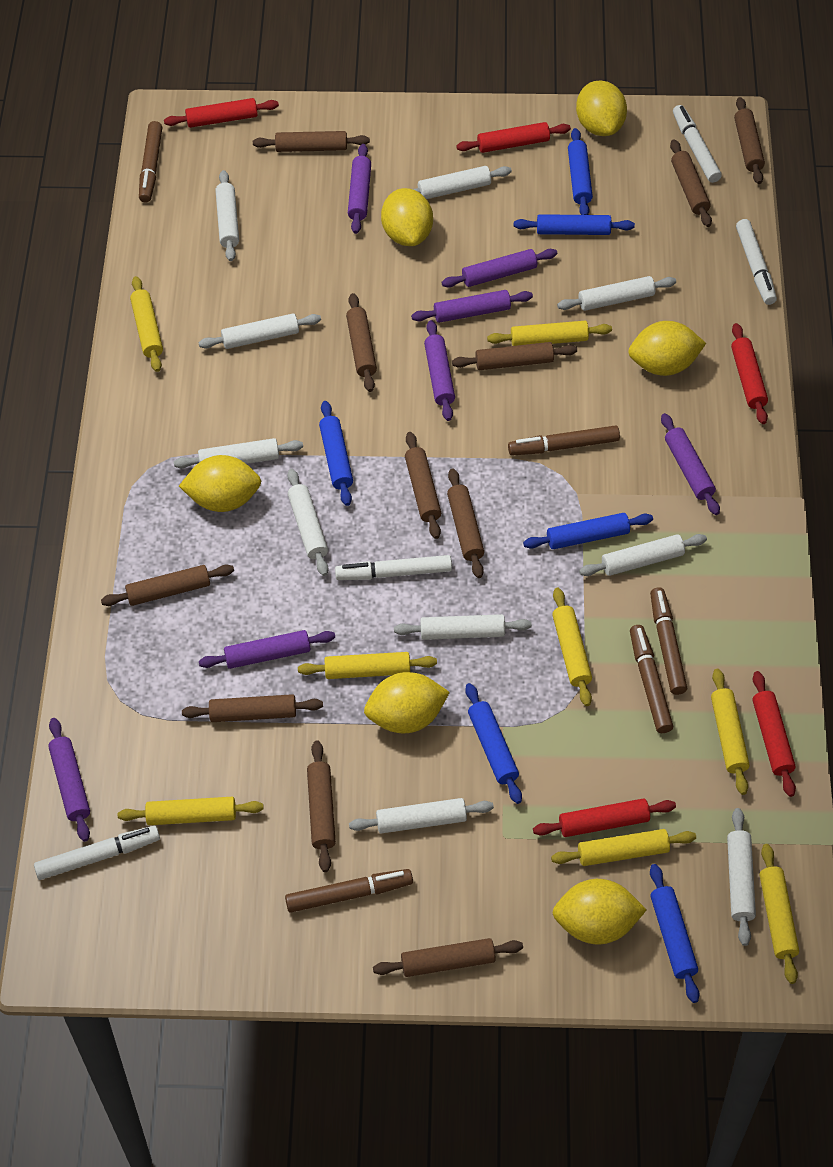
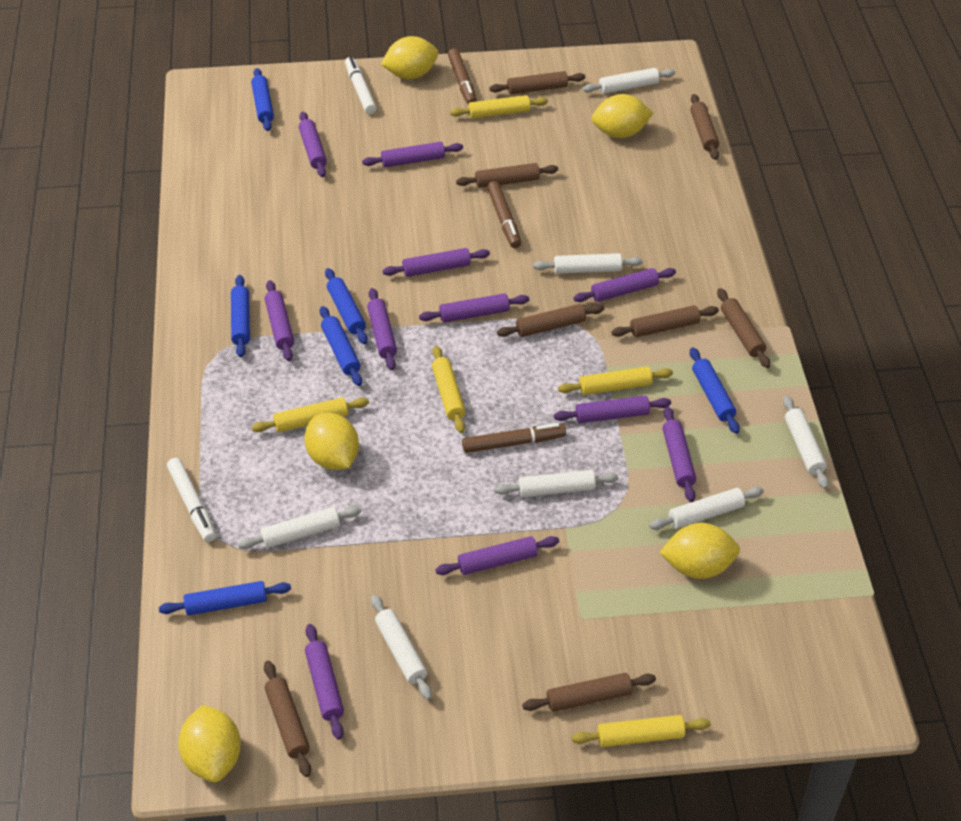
brown marker: [139,121,163,203] [285,869,413,913] [508,425,620,455] [630,625,673,733] [650,587,687,695] = 5 -> [448,48,477,104] [462,423,566,453] [487,181,521,248] = 3
brown rolling pin: [101,565,234,606] [182,694,323,722] [253,131,370,152] [307,741,336,872] [346,293,377,392] [373,938,523,977] [405,432,441,539] [447,468,484,578] [452,342,577,370] [670,139,712,227] [734,97,765,184] = 11 -> [264,661,311,777] [456,163,558,188] [489,71,585,94] [497,304,604,337] [522,673,656,712] [611,305,719,337] [690,94,719,160] [717,288,770,368] = 8
purple rolling pin: [48,718,90,842] [199,630,335,669] [348,144,371,234] [411,290,533,323] [424,320,455,421] [441,249,557,287] [661,413,720,515] = 7 -> [265,280,294,361] [299,112,327,177] [305,624,344,740] [362,142,463,167] [367,288,397,370] [383,248,490,277] [419,293,529,323] [435,536,559,575] [554,396,671,423] [573,268,676,302] [663,407,696,502] = 11
red rolling pin: [164,98,279,128] [456,122,571,153] [533,798,676,837] [731,323,768,424] [753,671,796,797] = 5 -> none = 0
white marker: [34,826,160,880] [335,555,452,580] [673,105,722,183] [736,219,777,305] = 4 -> [167,458,216,542] [345,57,377,114] = 2
white rolling pin: [174,438,303,468] [198,313,321,349] [215,170,239,261] [287,469,329,576] [349,798,494,833] [394,614,532,640] [413,166,512,199] [557,276,676,311] [579,534,707,576] [727,808,756,946] = 10 -> [238,506,361,549] [371,595,432,700] [495,470,618,497] [533,253,643,274] [582,68,675,94] [649,487,764,530] [783,396,829,489] = 7
yellow lemon: [179,455,261,512] [364,672,450,733] [381,188,433,246] [552,879,646,945] [576,80,627,136] [628,321,706,376] = 6 -> [178,705,241,782] [304,413,359,470] [381,36,438,79] [592,94,653,138] [659,523,740,579] = 5
yellow rolling pin: [118,797,264,825] [130,276,163,372] [298,652,437,679] [487,321,612,346] [551,829,696,866] [552,588,592,706] [711,669,750,795] [759,844,799,984] = 8 -> [252,397,369,432] [432,346,466,433] [450,95,548,119] [558,366,673,395] [572,715,711,747] = 5

